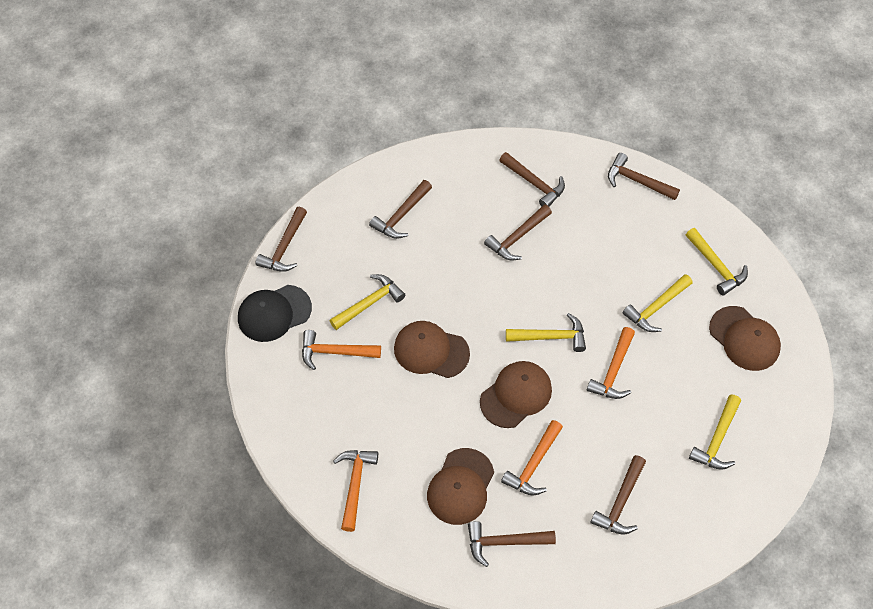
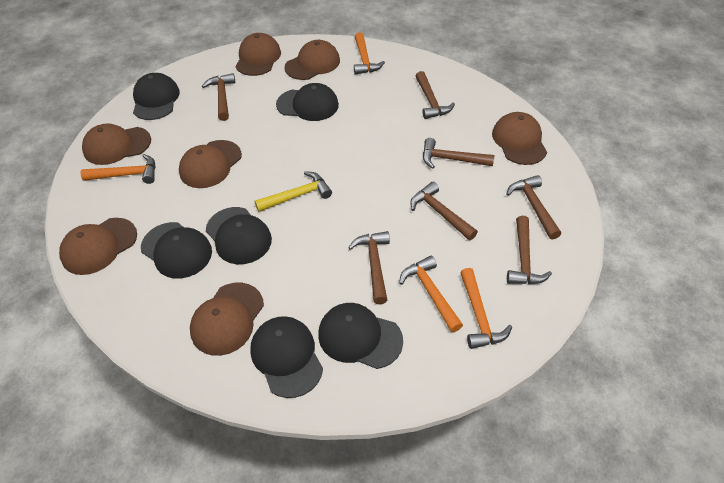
black cap: [238,285,312,342] = 1 -> [133,73,180,120] [141,222,212,279] [206,207,272,264] [250,316,323,398] [276,83,339,121] [318,303,403,369] = 6
brown cap: [394,321,470,378] [427,448,494,525] [480,361,552,428] [709,306,781,371] = 4 -> [59,218,137,275] [82,123,151,165] [179,140,242,188] [190,283,264,356] [235,33,281,76] [285,40,340,80] [492,112,547,165] = 7
yellow hammer: [329,274,405,330] [506,313,586,352] [622,274,693,332] [686,228,748,295] [689,395,741,470] = 5 -> [254,171,332,212] = 1

